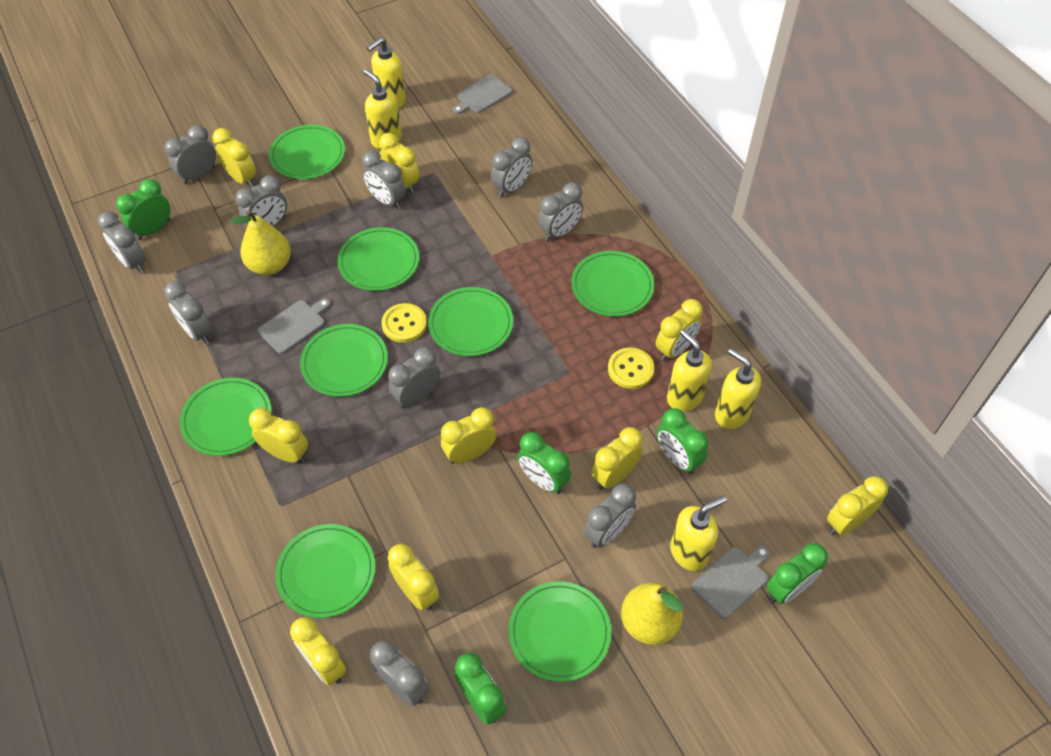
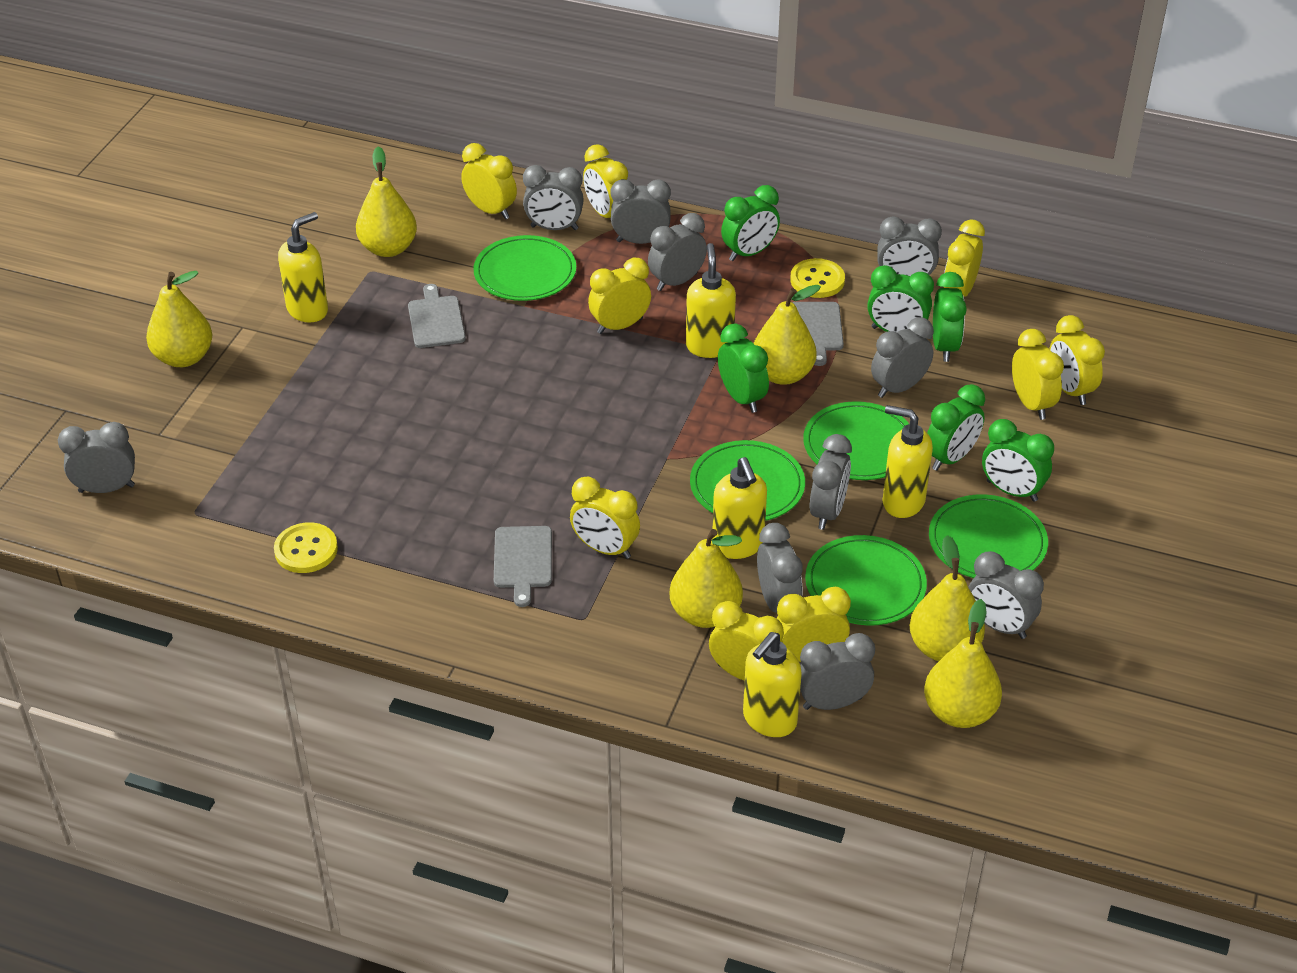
green clock: [116,179,170,240] [455,653,506,725] [517,432,571,494] [657,408,708,474] [766,543,828,604] = 5 -> [718,324,769,413] [721,185,780,261] [867,265,934,332] [927,384,985,471] [933,272,967,362] [982,419,1054,502] = 6
green plate: [180,378,271,456] [269,125,345,179] [275,524,375,618] [300,324,388,397] [337,227,419,291] [428,287,513,356] [508,581,611,682] [571,251,654,317] = 8 -> [473,235,576,301] [690,440,805,521] [803,401,909,480] [805,535,927,626] [929,494,1048,578] = 5
yellow pear: [230,210,291,275] [621,583,683,645] = 2 -> [146,271,213,367] [356,146,417,257] [669,529,743,628] [753,285,821,385] [910,535,985,661] [924,599,1002,728] = 6

